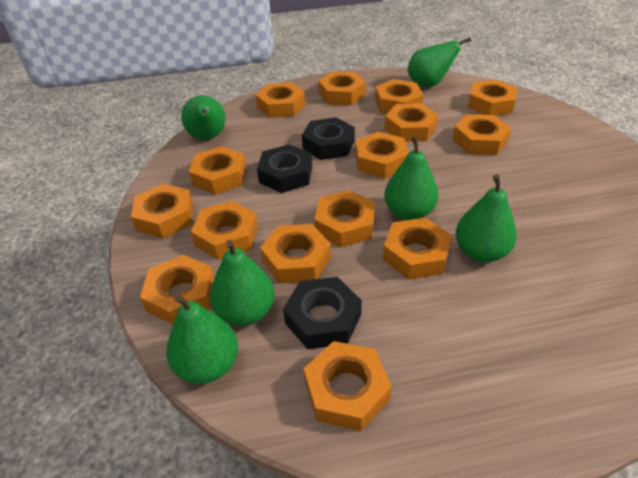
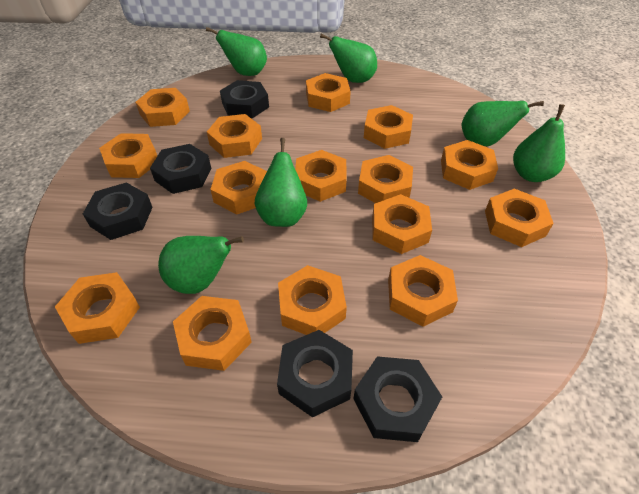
black nut: [257,145,312,193] [283,277,362,349] [302,117,355,160] = 3 -> [83,182,153,240] [150,144,211,194] [220,80,269,118] [277,330,353,417] [353,356,442,442] = 5

